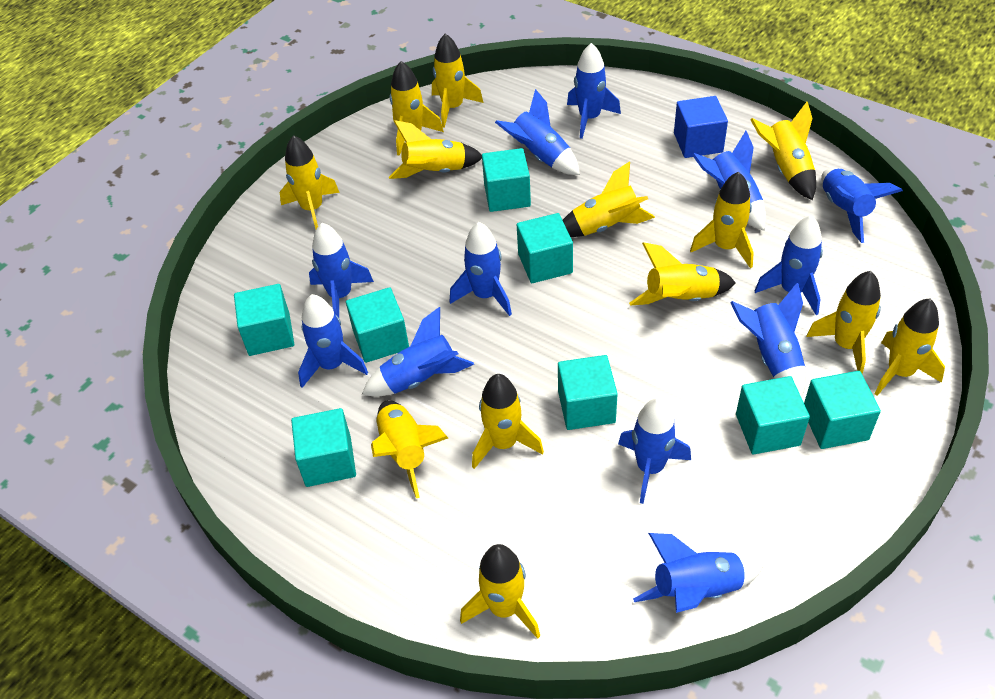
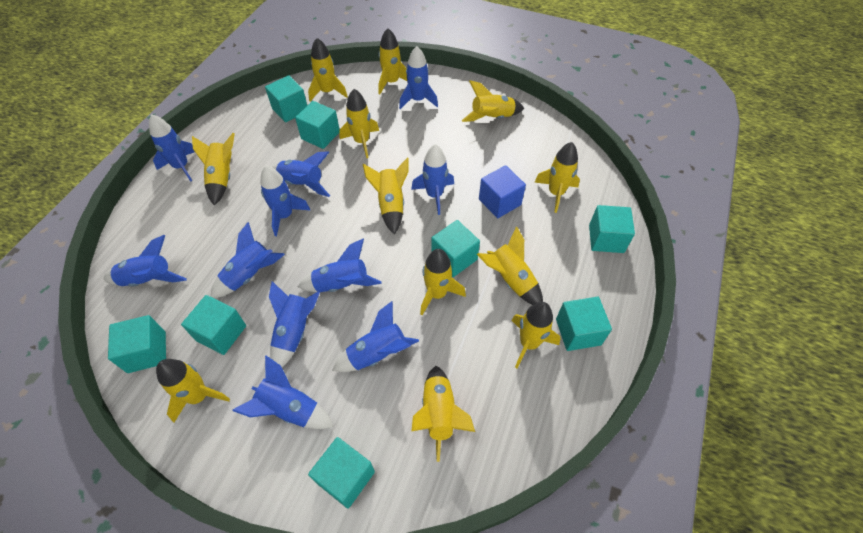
blue rocket: [298,294,368,388] [309,223,374,317] [362,307,474,397] [450,222,512,316] [495,89,580,175] [567,43,621,139] [618,398,691,504] [633,533,763,613] [692,131,766,231] [730,283,806,398] [755,215,823,315] [821,168,903,243] = 12 -> [103,235,187,286] [149,114,195,182] [211,222,285,298] [232,356,334,429] [260,166,311,236] [269,281,320,367] [272,151,330,197] [298,239,382,292] [332,301,419,372] [399,46,438,109] [411,144,454,215] = 11
yellow rocket: [280,135,340,229] [371,400,448,498] [389,120,482,179] [390,61,444,156] [432,33,484,128] [460,544,540,639] [472,374,544,469] [563,161,655,237] [629,242,736,305] [690,171,754,269] [750,102,816,200] [806,271,881,374] [875,298,945,396] = 13 -> [156,359,230,422] [192,133,235,206] [308,38,348,101] [339,89,379,158] [363,158,409,235] [379,28,407,94] [411,366,475,462] [420,249,466,315] [462,80,524,122] [477,226,543,305] [511,302,560,368] [534,142,580,213] = 12

